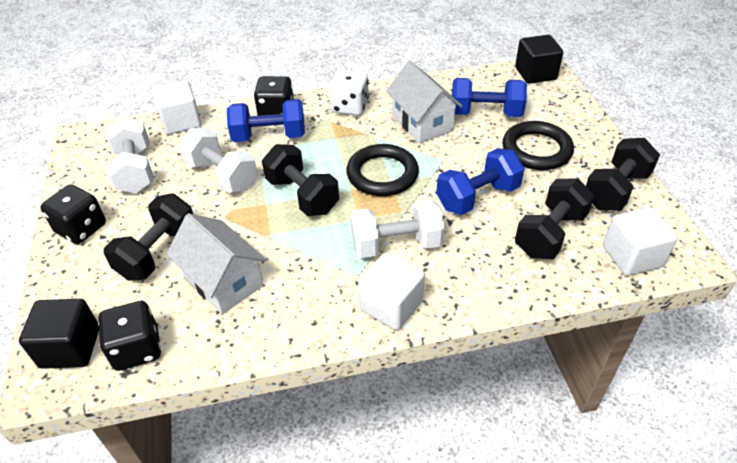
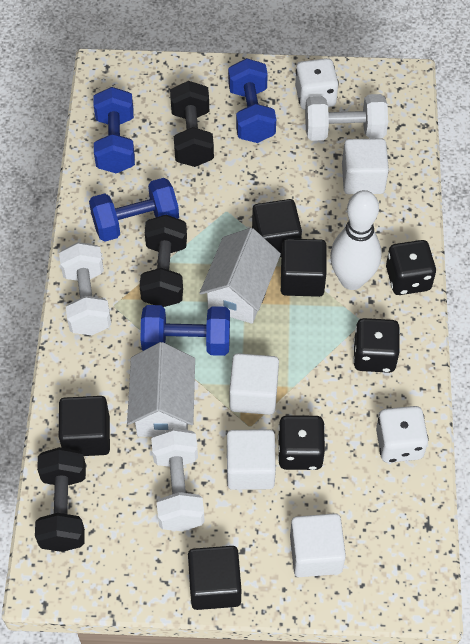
black cube: [19,299,99,369] [515,35,563,84] = 2 -> [59,396,110,456] [188,546,241,610] [252,199,302,257] [281,239,326,297] = 4
black dumbbell: [104,194,193,281] [262,144,339,216] [515,178,594,259] [586,138,660,211] = 4 -> [35,447,86,552] [140,215,187,307] [170,81,214,167] = 3
black ring: [346,144,419,196] [502,121,574,170] = 2 -> none = 0
blue dumbbell: [227,99,305,142] [436,148,525,215] [452,78,527,117] = 3 -> [89,178,179,242] [93,87,135,173] [141,305,230,356] [228,58,276,143] = 4
white bowling pin: none = 0 -> [330,190,382,290] = 1
white cube: [153,80,201,134] [358,252,425,330] [603,207,678,276] = 3 -> [227,429,276,490] [229,353,279,415] [290,513,346,577] [342,139,389,194] = 4
white dice: [329,70,369,116] = 1 -> [295,58,339,110] [376,406,429,463] = 2

